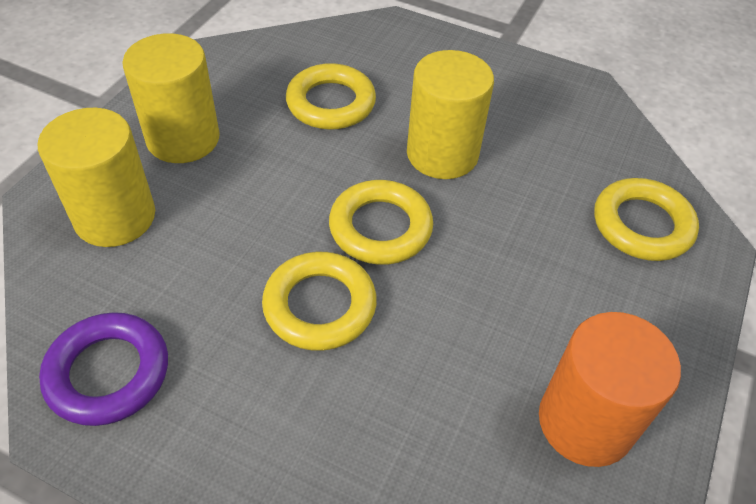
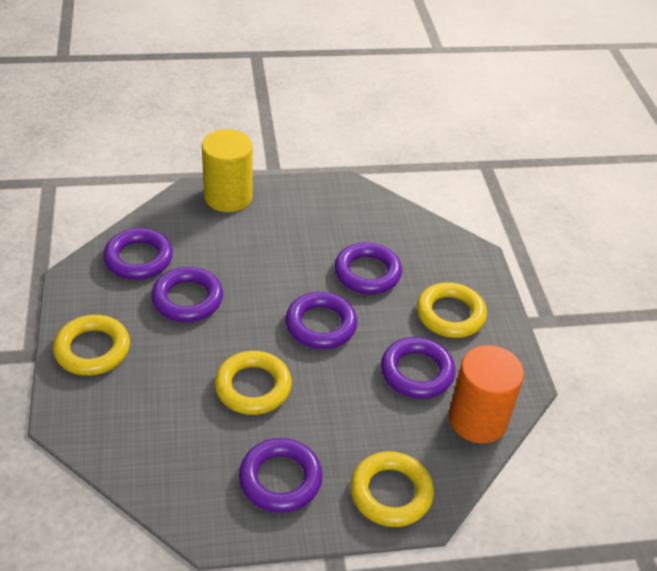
purple ring: [39,312,168,426] = 1 -> [103,228,173,280] [151,267,223,322] [239,438,323,513] [286,292,357,349] [334,242,402,294] [381,337,455,399] = 6
yellow cylinder: [38,108,155,247] [122,33,220,163] [407,50,494,179] = 3 -> [202,129,253,212] = 1

